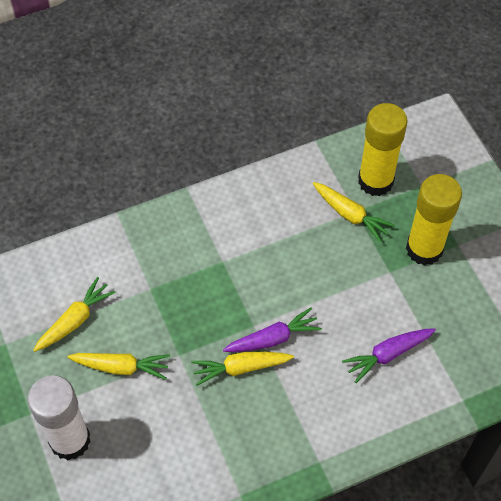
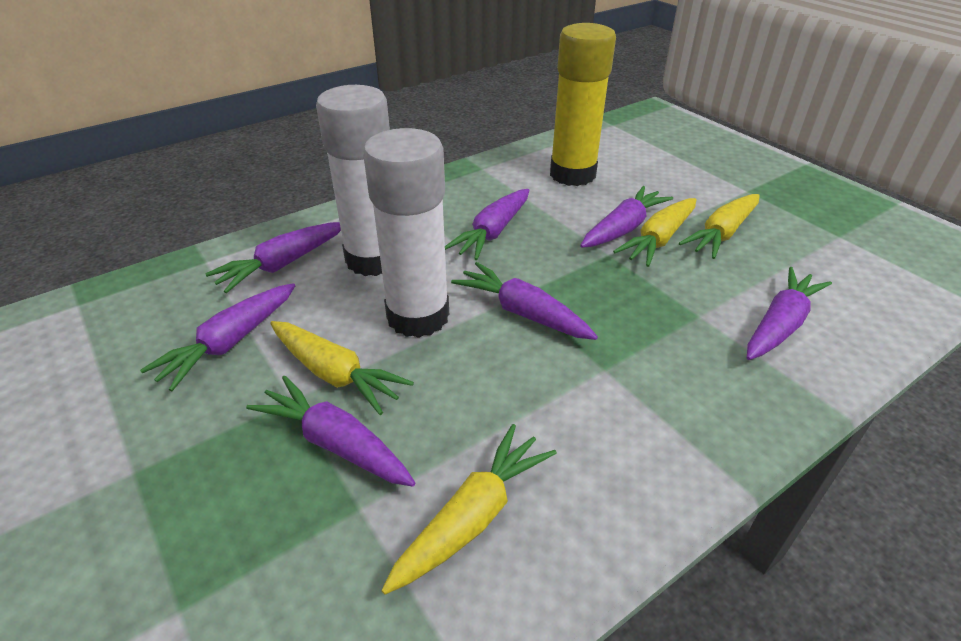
purple carrot: [223,307,322,352] [342,328,436,383] = 2 -> [140,283,296,391] [205,222,341,293] [246,375,415,487] [445,189,529,260] [451,262,598,340] [580,186,673,248] [747,267,832,360] = 7
white glue stick: [28,375,91,460] = 1 -> [316,85,390,276] [363,128,449,338] = 2
yellow glue stick: [358,103,408,196] [406,174,462,266] = 2 -> [550,23,616,186] = 1

